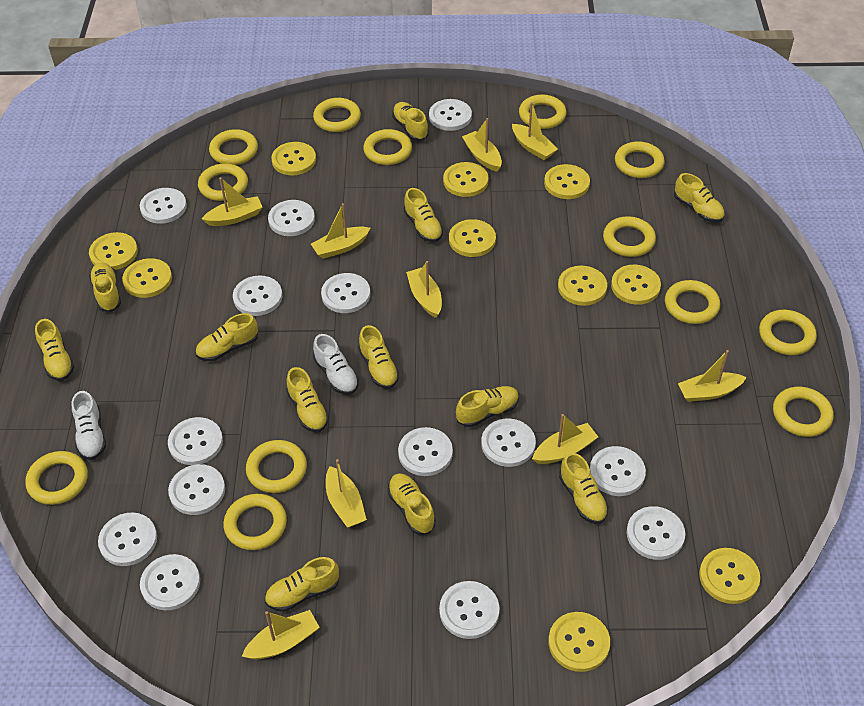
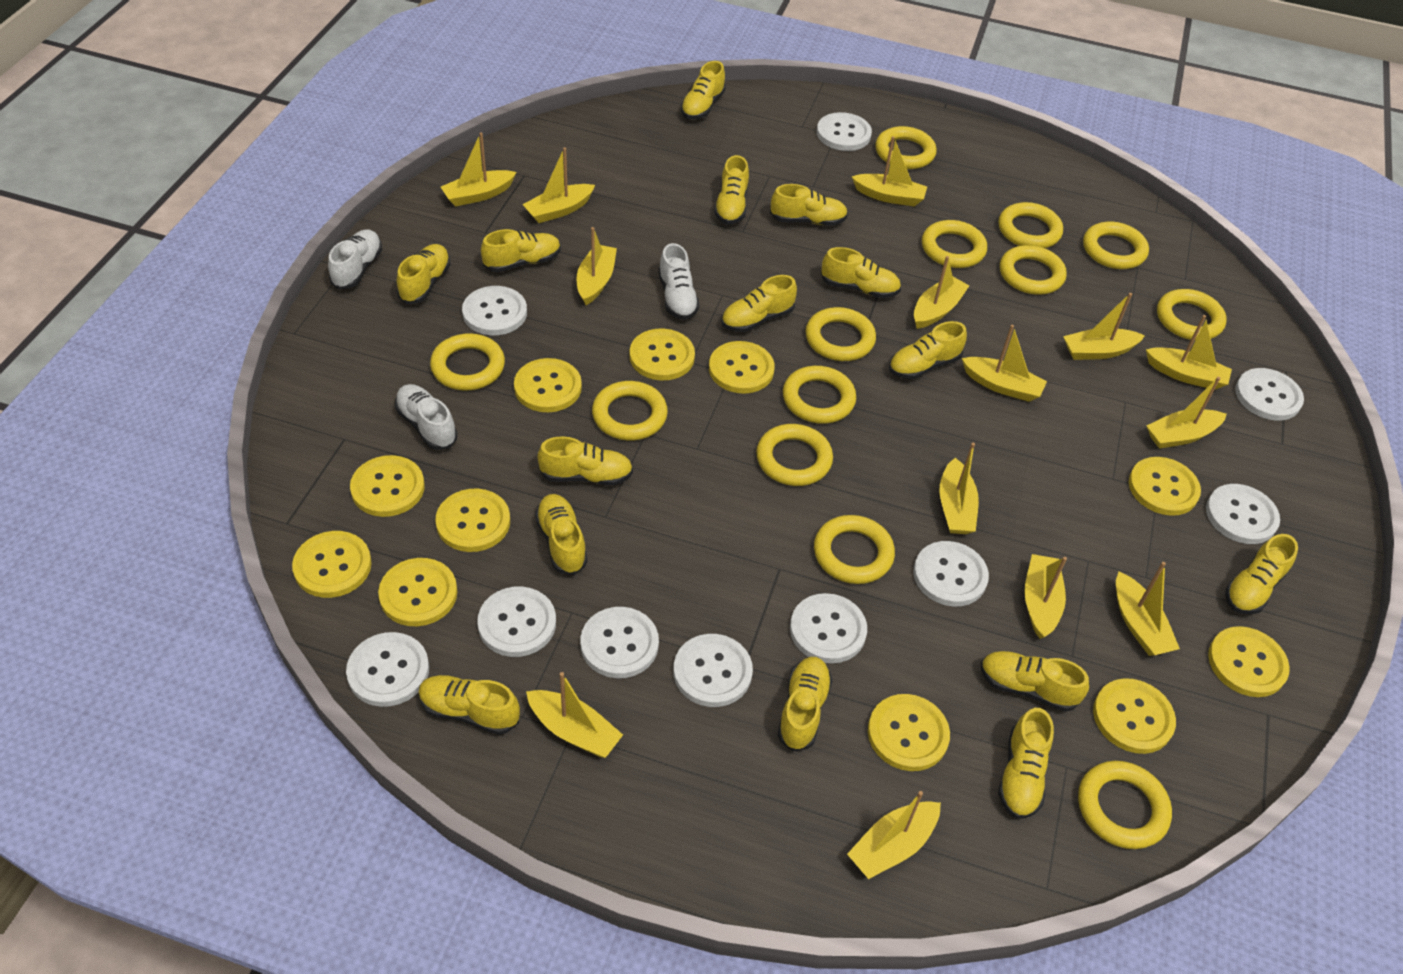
white button: [98,513,157,566] [140,188,187,224] [140,554,200,610] [168,417,223,465] [168,464,225,515] [233,275,282,316] [268,200,315,236] [321,273,370,313] [398,427,453,476] [429,99,472,131] [439,581,500,639] [481,419,536,467] [590,446,646,496] [627,506,685,560] = 14 -> [346,632,429,707] [462,286,527,335] [477,586,556,657] [580,607,659,678] [673,634,753,707] [790,593,867,663] [817,112,872,151] [913,541,989,606] [1206,484,1280,544] [1235,368,1304,420] = 10
white shoe: [72,391,106,460] [313,334,359,395] = 2 -> [328,229,382,289] [395,384,458,450] [658,243,700,320] = 3
yellow boat: [202,177,263,226] [242,610,320,660] [311,203,370,259] [326,459,367,527] [406,261,442,318] [462,118,502,172] [512,102,558,160] [532,414,598,464] [678,350,747,402] = 9 -> [441,132,516,206] [522,147,595,223] [526,672,623,758] [577,227,617,305] [847,791,941,879] [852,136,927,207] [914,256,969,329] [939,443,979,534] [962,325,1047,402] [1024,554,1067,639] [1063,293,1145,360] [1116,562,1180,656] [1146,315,1232,389] [1146,377,1227,449] = 14
yellow button: [89,232,138,270] [122,258,172,298] [271,142,316,175] [443,162,488,197] [449,219,496,257] [544,164,590,199] [549,612,610,672] [558,266,607,306] [611,265,661,305] [699,548,760,604] = 10 -> [292,531,372,598] [350,455,425,517] [378,558,458,626] [435,488,510,552] [514,358,582,412] [630,328,695,380] [709,341,775,394] [868,694,950,771] [1093,678,1176,754] [1129,457,1201,516] [1208,626,1290,697] = 11
yellow shoe: [35,319,74,381] [89,262,121,312] [195,313,258,361] [265,557,339,612] [286,367,329,432] [358,325,399,389] [388,473,436,535] [392,102,429,141] [404,188,443,242] [456,386,519,427] [559,453,608,524] [674,173,725,223] = 12 -> [397,244,450,304] [418,675,520,735] [481,229,561,272] [535,494,588,575] [537,436,633,486] [681,61,726,119] [714,155,749,224] [721,275,797,332] [770,184,848,226] [778,657,832,751] [821,247,901,298] [889,321,967,379] [981,651,1089,712] [998,708,1054,819] [1225,534,1298,614] = 15

